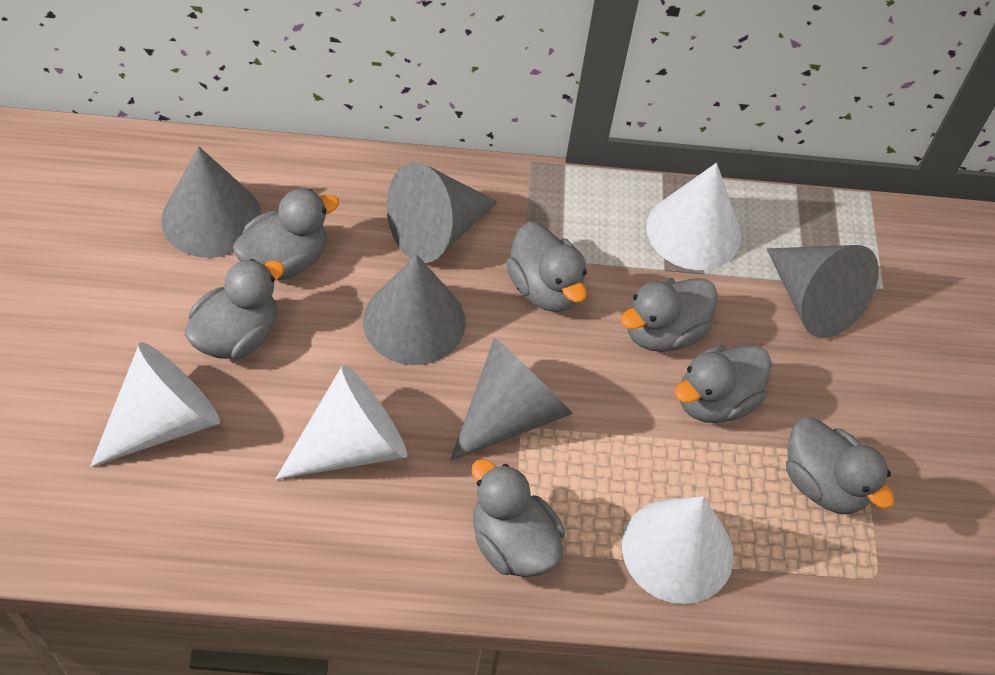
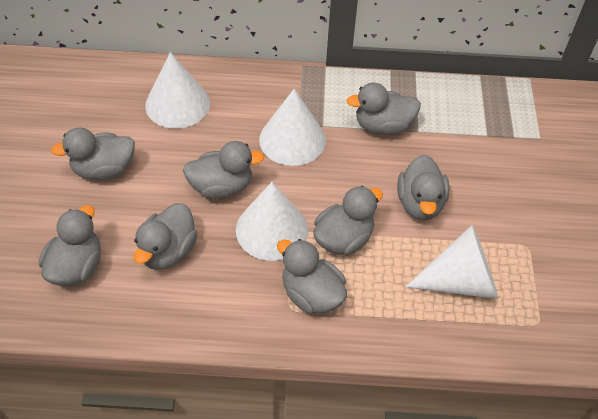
grey cone: [161,146,261,258] [363,255,466,365] [386,162,498,263] [450,338,573,461] [767,245,879,338] = 5 -> none = 0
grey duck: [185,259,284,359] [233,189,339,280] [472,459,565,577] [506,222,587,312] [621,278,718,352] [675,345,772,423] [786,417,895,514] = 7 -> [39,205,101,286] [51,127,135,180] [134,203,198,270] [183,141,264,199] [277,239,347,314] [313,186,383,255] [346,83,421,135] [397,154,449,220] = 8

